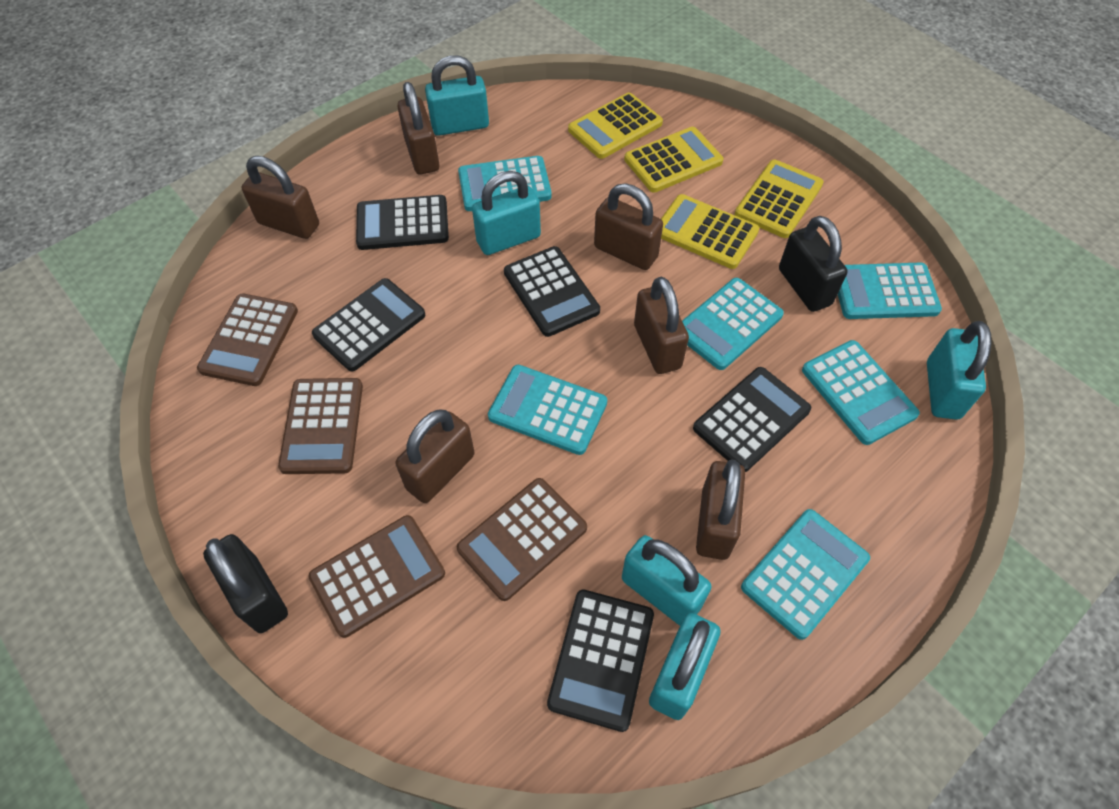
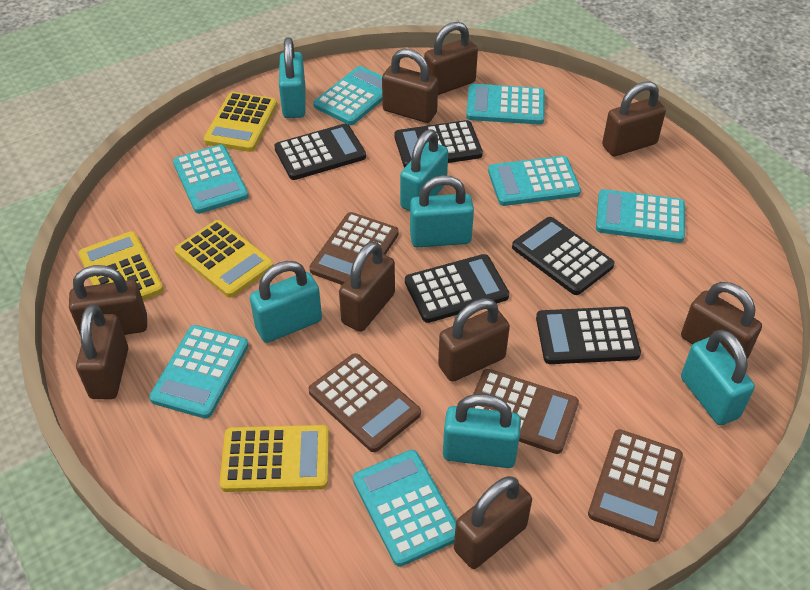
black padlock: [203,534,288,633] [779,216,848,312] = 2 -> none = 0
brown padlock: [242,156,319,239] [395,410,475,503] [397,82,440,175] [594,184,663,270] [634,277,689,374] [696,459,745,560] = 6 -> [69,265,147,335] [76,304,128,399] [339,241,395,332] [382,49,438,123] [424,22,478,95] [438,298,510,382] [454,476,532,569] [602,81,666,156] [681,282,762,359] = 9
turquoise calculator: [458,156,552,211] [488,365,607,455] [682,278,784,370] [741,509,870,640] [802,340,920,445] [838,263,942,319] = 6 -> [149,325,249,419] [173,145,249,214] [313,66,382,125] [353,450,456,567] [466,84,545,125] [488,156,581,206] [596,189,685,243] = 7
turquoise padlock: [425,55,489,136] [472,171,541,255] [622,535,712,626] [649,613,721,720] [927,321,991,420] = 5 -> [250,261,322,343] [279,38,305,118] [400,129,448,211] [410,175,474,248] [443,394,521,468] [681,330,755,425] = 6

